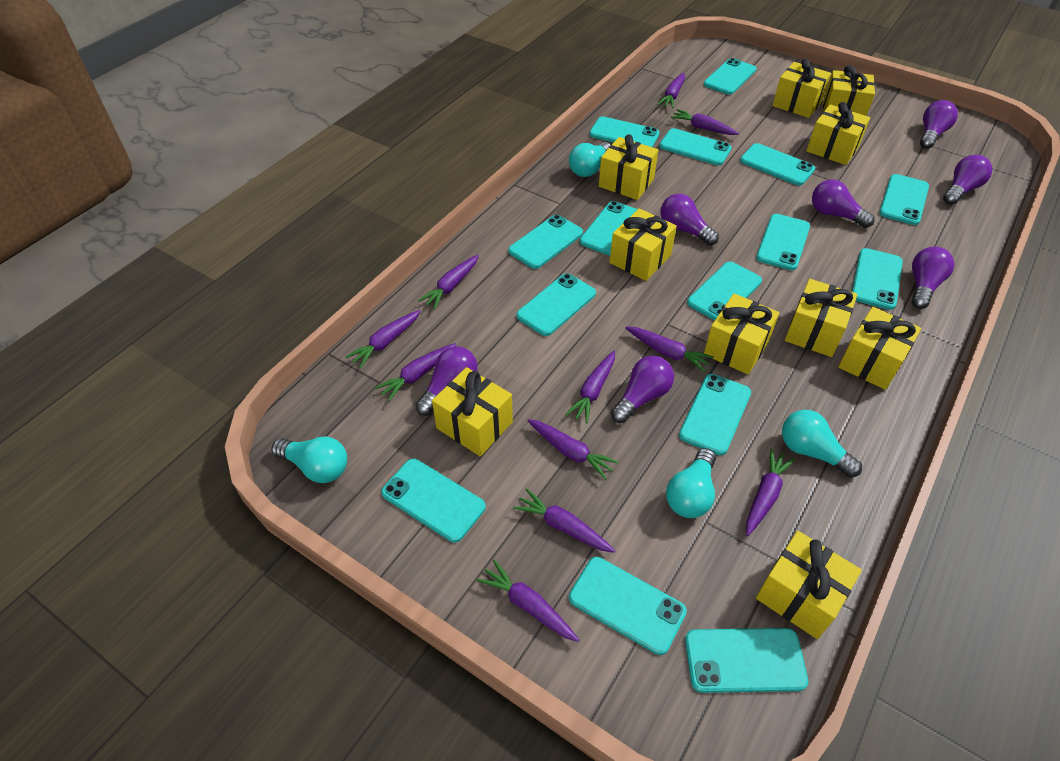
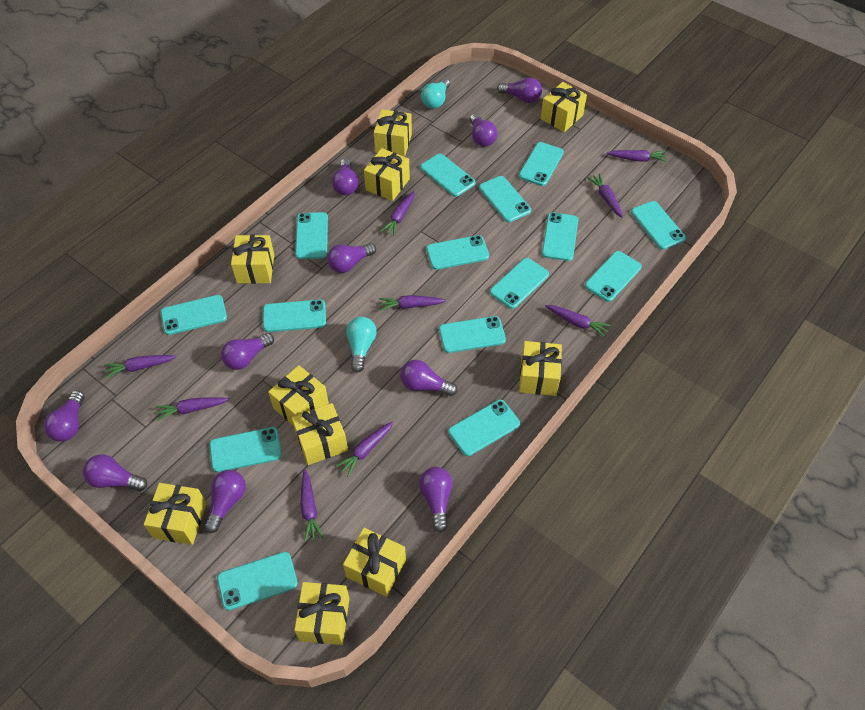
purple carrot: [346,310,421,368] [375,343,457,401] [418,255,479,310] [477,560,579,642] [513,489,615,553] [528,419,619,480] [565,351,615,423] [625,326,714,372] [657,73,685,108] [671,109,739,135] [746,448,795,536] = 11 -> [104,355,176,378] [155,397,229,421] [300,469,324,542] [335,421,393,477] [379,295,446,311] [381,191,415,236] [545,305,611,337] [587,173,623,218] [607,150,667,162] = 9
purple light bulb: [416,346,478,416] [611,356,674,423] [660,194,719,246] [812,179,875,228] [911,247,954,309] [920,100,958,149] [943,155,992,205] = 7 -> [44,390,84,442] [83,454,147,491] [204,470,246,533] [221,333,274,370] [327,243,376,273] [332,159,358,195] [400,360,457,396] [419,467,453,532] [470,113,497,147] [497,77,542,103] = 10
turquoise light bulb: [271,437,347,483] [569,142,610,177] [666,448,716,518] [782,410,862,478] = 4 -> [346,317,377,373] [421,78,450,109] = 2

